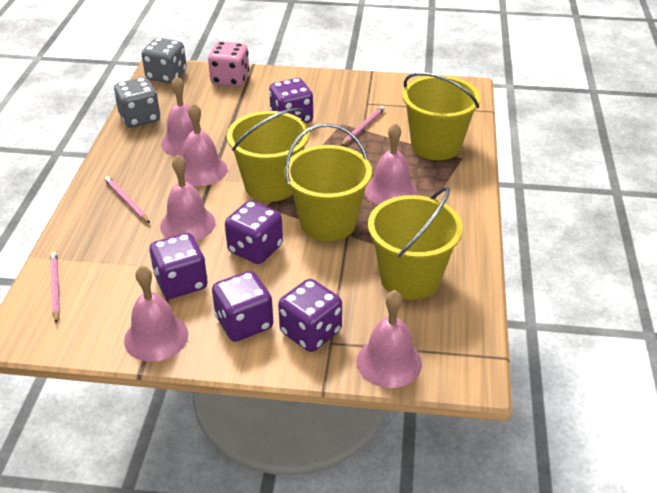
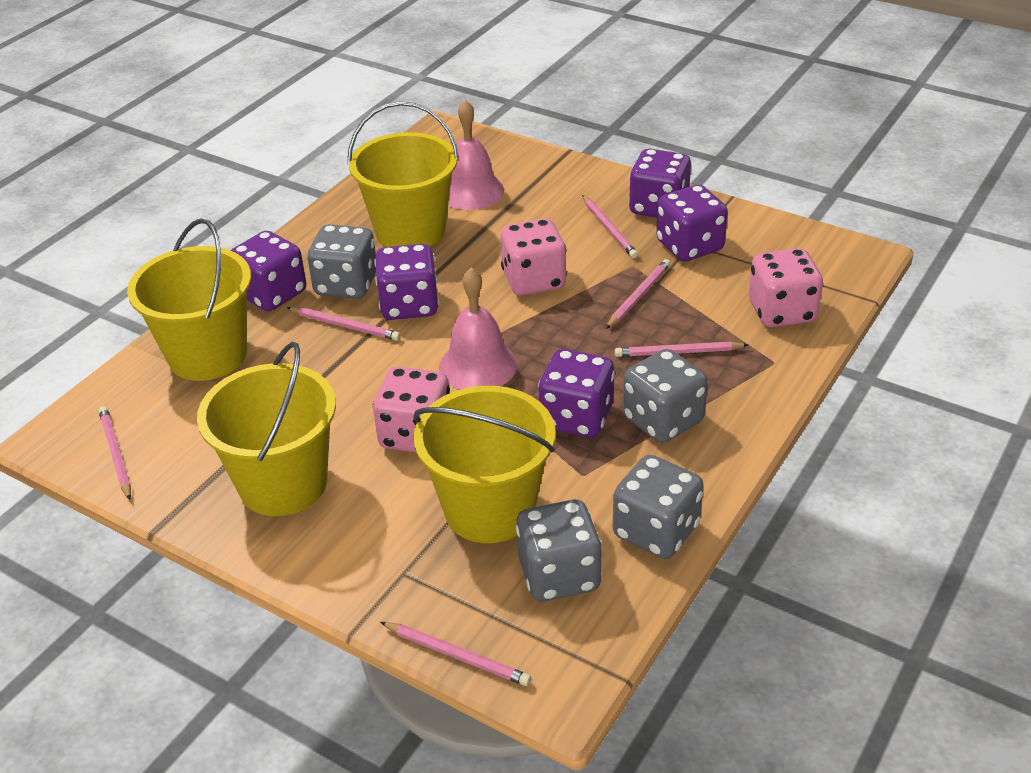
grey dice: [114,77,160,128] [141,38,187,84] = 2 -> [307,224,376,299] [516,499,602,602] [613,455,704,559] [623,349,708,443] = 4
pink bell: [124,265,188,362] [160,155,216,241] [161,76,202,157] [183,103,228,186] [356,290,422,388] [365,123,417,205] = 6 -> [439,267,517,390] [448,100,504,210] = 2
pink dice: [208,42,250,87] = 1 -> [373,367,450,453] [500,219,567,296] [749,248,823,327] = 3
pink pencil: [50,252,60,324] [104,176,150,223] [341,106,385,146] = 3 -> [99,406,131,500] [287,307,401,341] [381,622,531,686] [582,195,638,258] [606,259,671,329] [615,342,748,357] = 6

